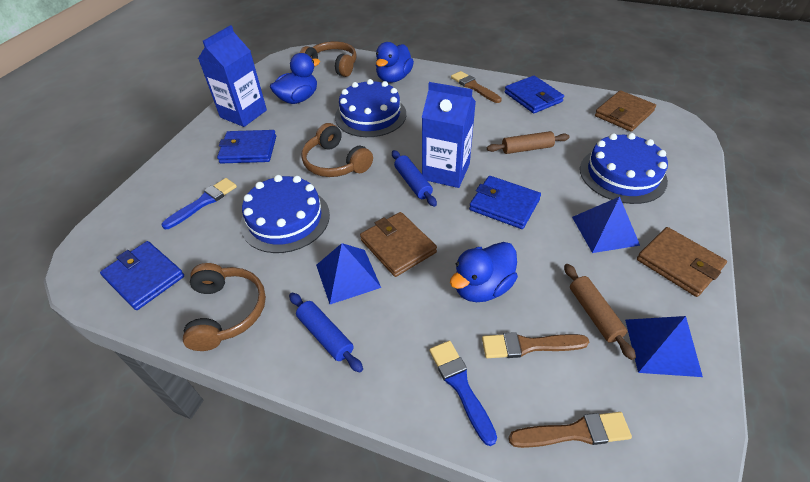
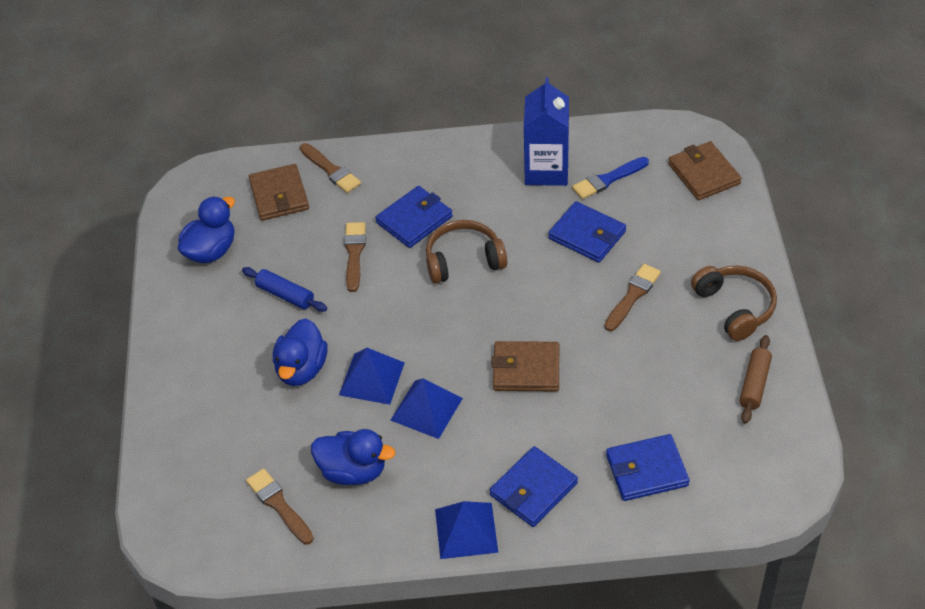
blue brush: [161,178,237,229] [429,341,497,446] = 2 -> [572,157,649,199] = 1
blue cake: [240,175,330,253] [335,79,406,137] [580,133,668,204] = 3 -> none = 0
blue carton: [198,25,267,127] [422,82,476,188] = 2 -> [524,77,569,186] = 1
blue rolling pin: [289,293,363,373] [392,150,437,207] = 2 -> [242,267,327,312] = 1
brown brush: [451,71,502,103] [482,332,589,358] [508,412,632,448] = 3 -> [246,469,314,544] [300,143,361,193] [344,222,366,292] [604,264,661,331] = 4
brown headphones: [183,263,266,351] [300,41,357,77] [301,123,373,177] = 3 -> [426,220,507,284] [691,265,777,341] = 2
brown rolling pin: [487,131,570,154] [564,264,636,360] = 2 -> [740,335,772,424] = 1

